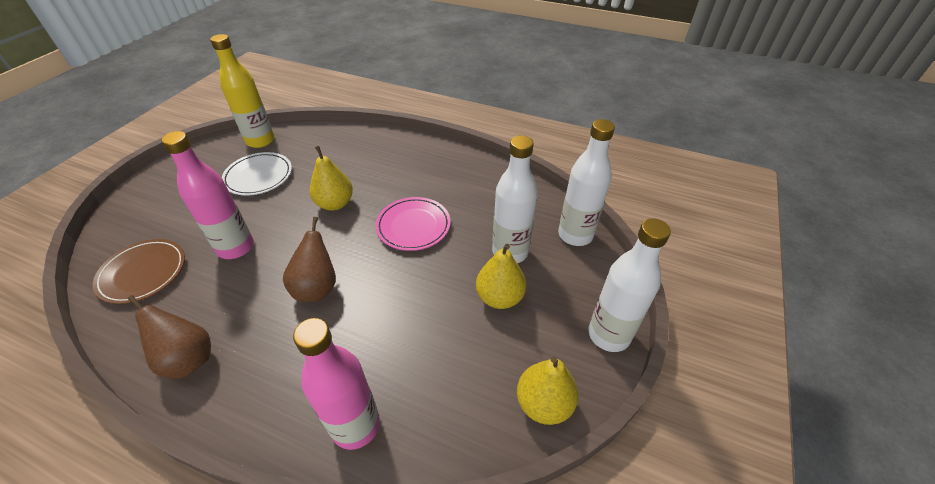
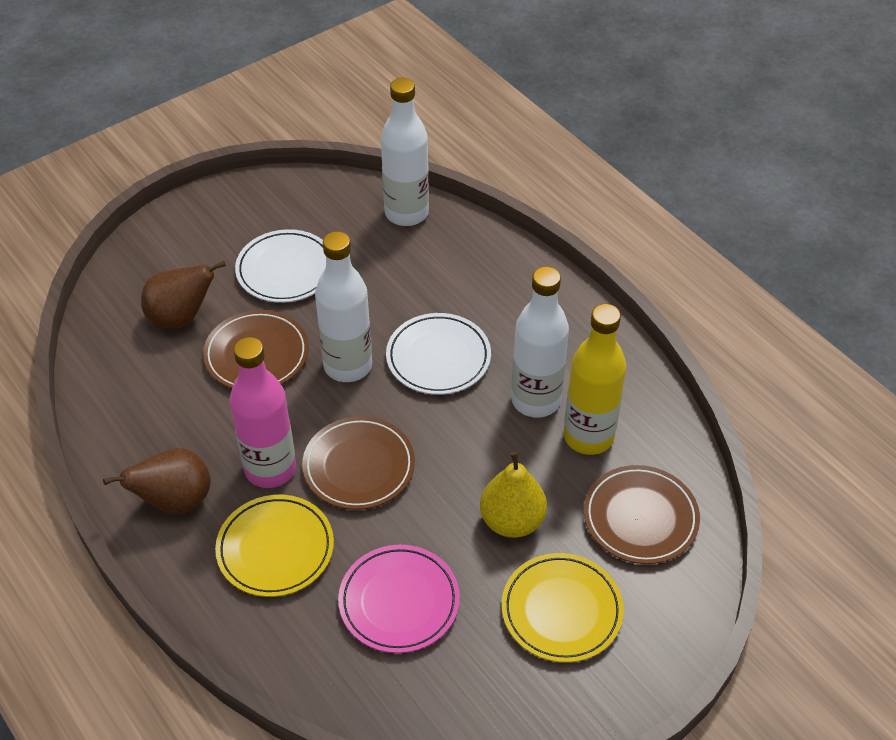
brown plate: [93,239,185,304] = 1 -> [203,310,309,389] [302,416,415,510] [584,465,700,564] = 3
pink bottle: [161,131,254,259] [293,318,380,450] = 2 -> [229,337,296,488] = 1
white plate: [222,152,292,195] = 1 -> [235,229,326,303] [386,313,491,395] = 2
yellow pear: [309,146,353,211] [476,244,526,309] [517,356,578,425] = 3 -> [480,451,547,538] = 1
yellow plate: none = 0 -> [215,495,334,597] [502,553,624,663] = 2

